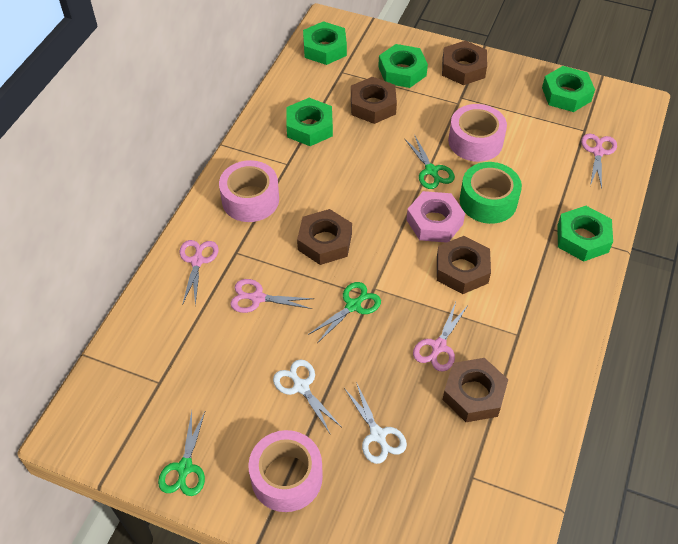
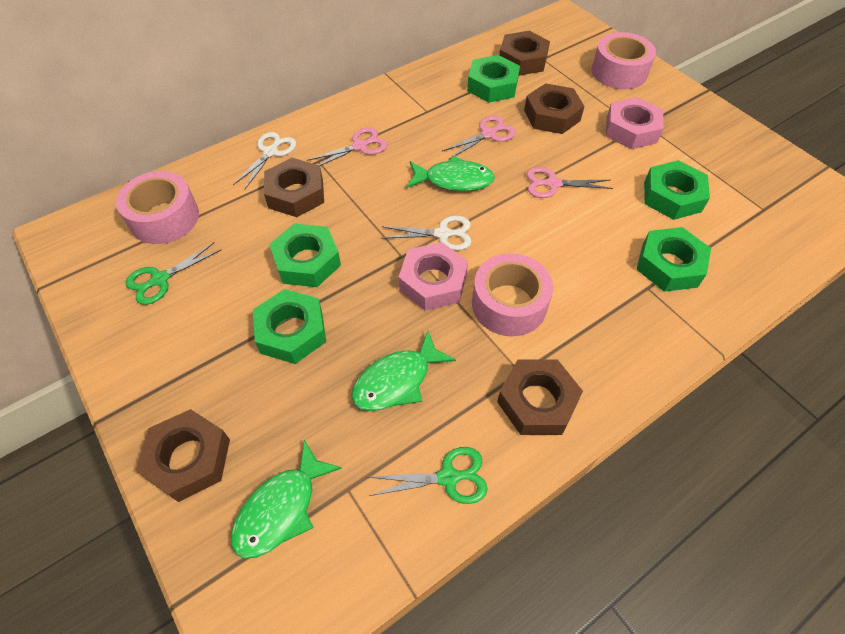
green fish: none = 0 -> [231,440,342,559] [351,331,456,411] [407,156,495,191] = 3
green scissors: [158,411,205,496] [308,282,381,343] [404,134,455,189] = 3 -> [126,242,221,305] [369,447,488,504] = 2
green tape: [460,162,522,224] = 1 -> none = 0
pink nut: [406,191,465,243] = 1 -> [399,242,468,311] [606,97,664,149] = 2
pink scissors: [180,240,219,306] [230,279,314,313] [413,302,467,371] [581,133,617,189] = 4 -> [306,127,387,166] [442,115,516,156] [526,167,613,198] = 3

